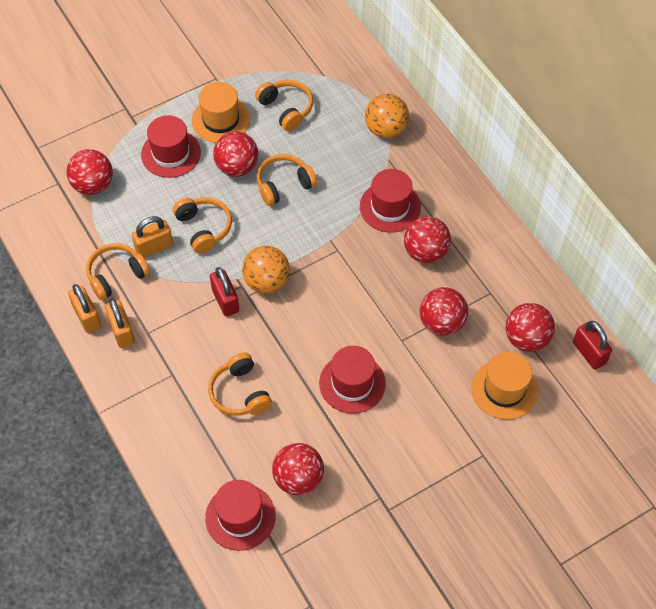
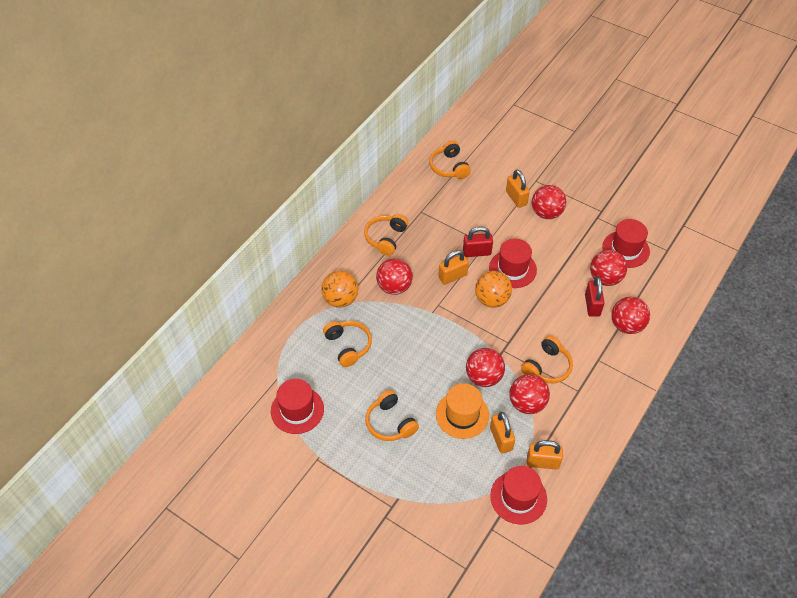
orange hat: [192,82,250,143] [471,352,538,420] = 2 -> [436,383,489,439] = 1
orange padlock: [68,284,101,333] [105,298,135,348] [132,216,173,258] = 3 -> [438,250,469,285] [490,412,515,454] [506,170,530,208] [527,440,563,470] = 4

